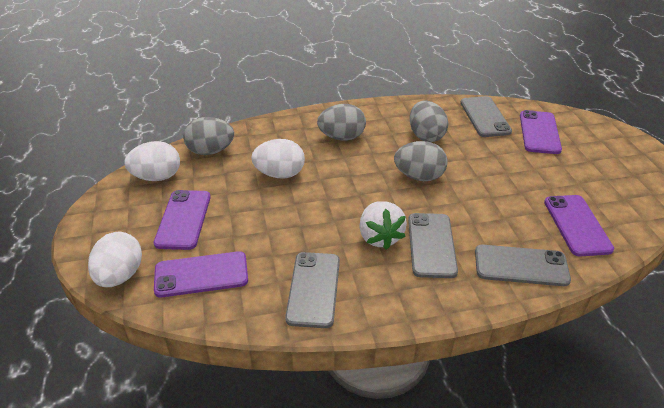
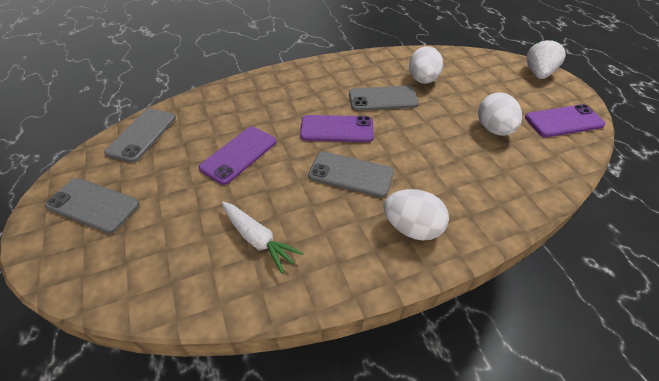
grey egg: [183,117,234,155] [317,104,366,141] [394,141,448,181] [410,100,448,142] = 4 -> none = 0
purple phone: [154,190,211,250] [154,251,248,297] [520,110,562,154] [544,195,614,257] = 4 -> [199,127,276,185] [300,115,374,142] [525,104,605,137] = 3
white carrot: none = 0 -> [222,202,304,274] = 1

